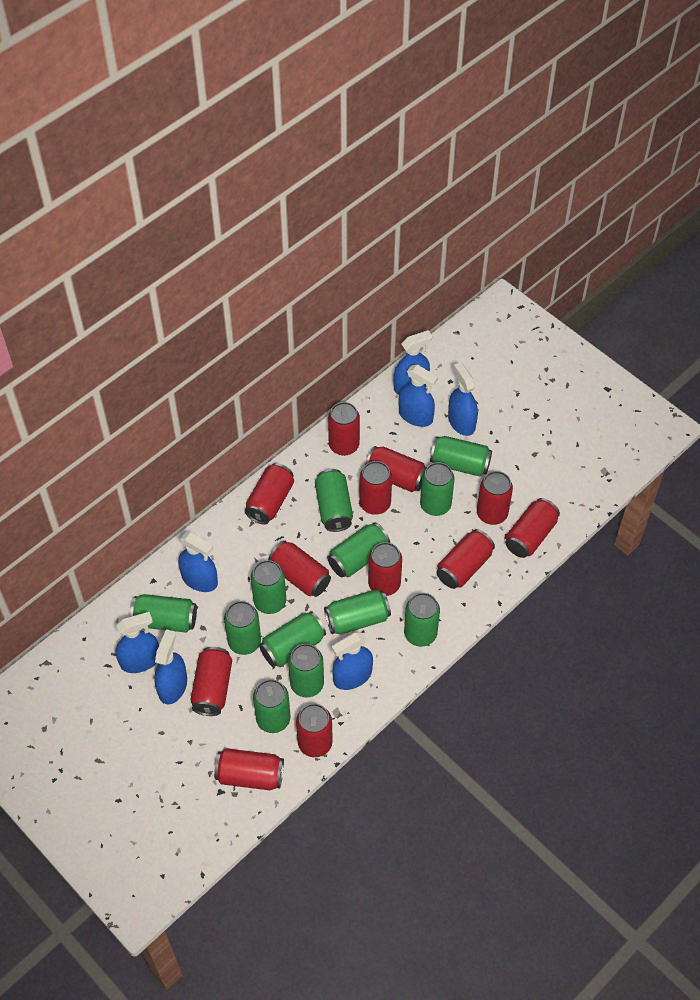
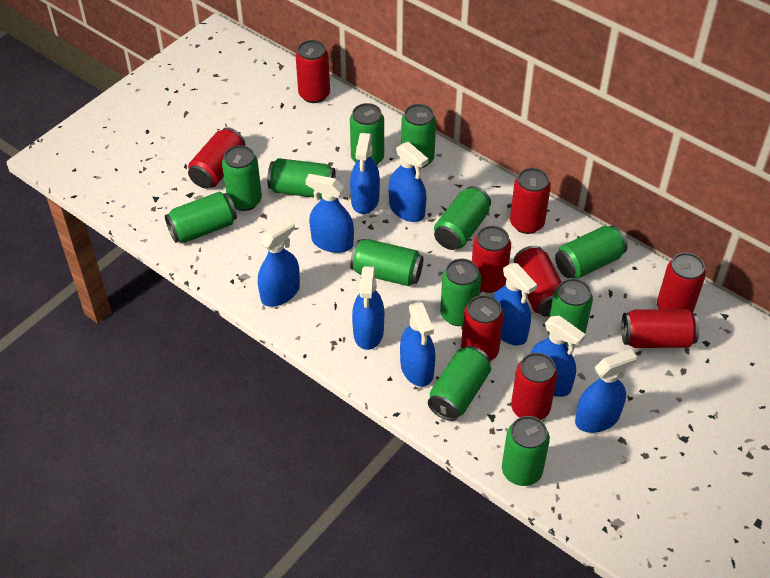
blue spray bottle: [116,612,159,673] [154,629,187,704] [178,532,218,592] [332,632,373,690] [394,330,432,394] [398,365,438,427] [448,362,478,436] = 7 -> [258,218,300,307] [306,174,354,253] [350,133,380,214] [352,266,384,350] [389,142,428,222] [400,302,435,387] [493,263,537,346] [531,316,586,397] [575,349,637,433] = 9
red can: [191,647,232,716] [214,748,284,790] [245,463,294,525] [268,540,331,597] [296,704,333,757] [328,402,360,456] [359,461,392,515] [365,446,426,492] [368,542,402,596] [437,529,495,589] [477,471,513,525] [506,498,560,558] = 12 -> [188,127,245,188] [296,40,330,103] [461,295,504,361] [472,226,511,293] [510,168,551,234] [511,353,558,420] [514,246,562,317] [621,309,699,348] [657,252,706,313] = 9

